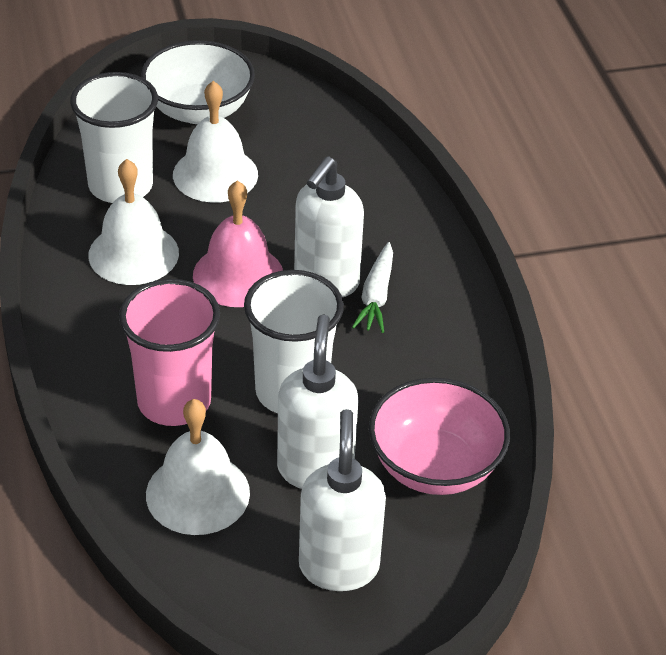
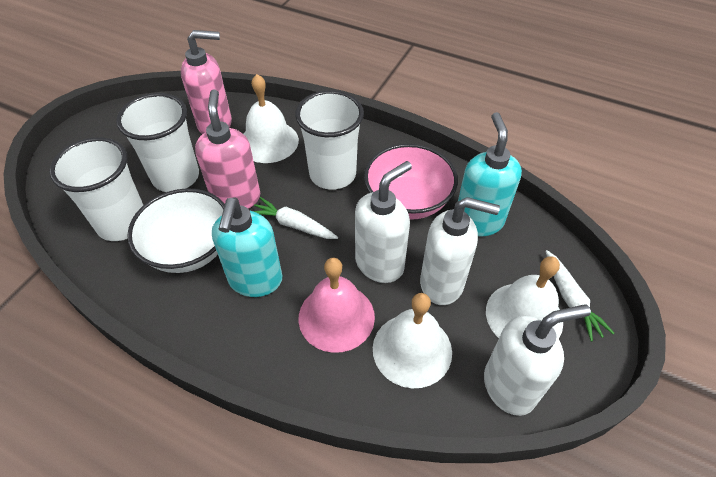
pink cup: [119,279,220,426] = 1 -> none = 0
pink soap dispenser: none = 0 -> [181,30,232,134] [195,89,260,209] = 2
turquoise soap dispenser: none = 0 -> [212,197,282,297] [458,112,522,236] = 2
white carrot: [352,242,393,333] = 1 -> [253,197,338,239] [545,250,614,341] = 2
white cup: [70,72,158,203] [244,270,344,413] = 2 -> [49,137,143,241] [116,93,199,192] [295,90,364,190] = 3

